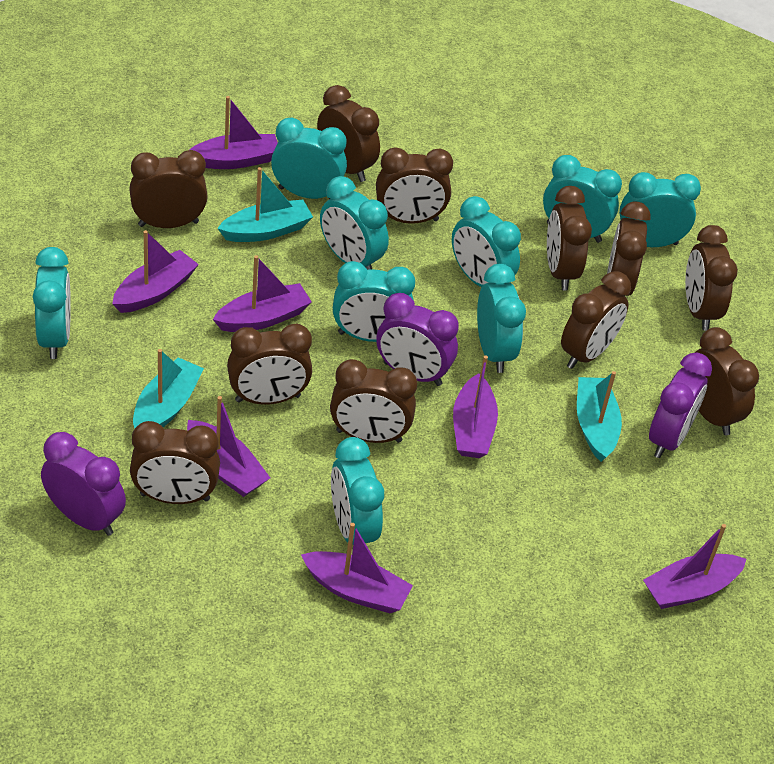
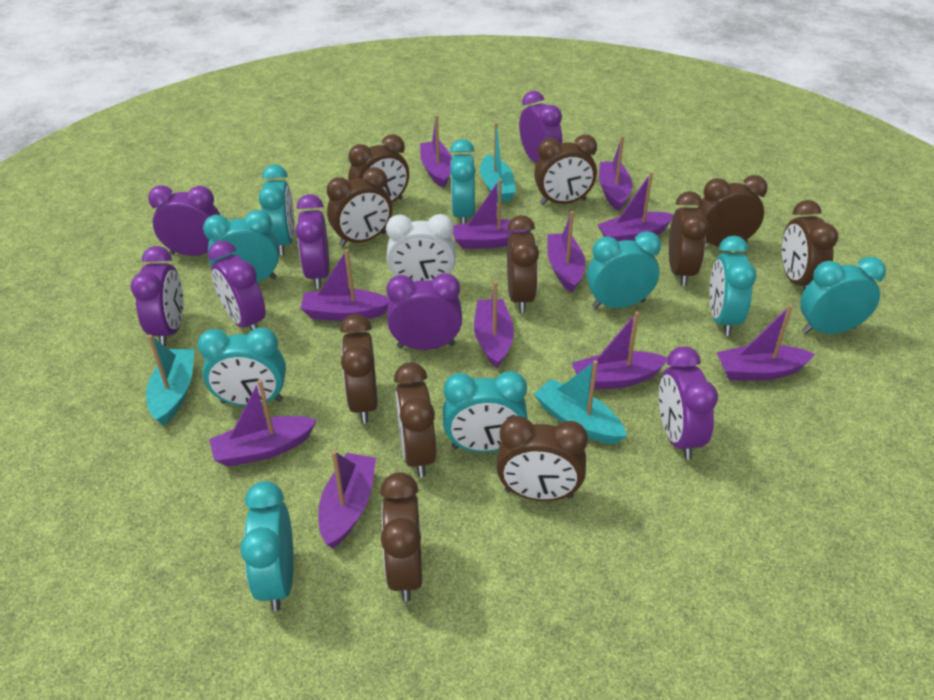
purple boat: [112,230,199,313] [187,396,270,497] [190,96,278,169] [213,255,312,332] [301,523,413,613] [453,355,498,458] [643,524,747,609] = 7 -> [209,380,317,467] [300,249,390,321] [318,451,376,548] [420,115,452,188] [453,179,531,249] [474,281,514,368] [547,211,585,293] [572,311,667,390] [597,172,674,241] [599,136,632,211] [717,305,815,380] = 11
purple clock: [41,432,126,536] [376,293,459,386] [649,352,712,458] = 3 -> [130,246,183,347] [148,185,220,256] [208,240,266,330] [296,194,329,289] [386,273,462,350] [519,91,562,163] [659,346,718,460] = 7
white clock: none = 0 -> [386,214,456,282] = 1

